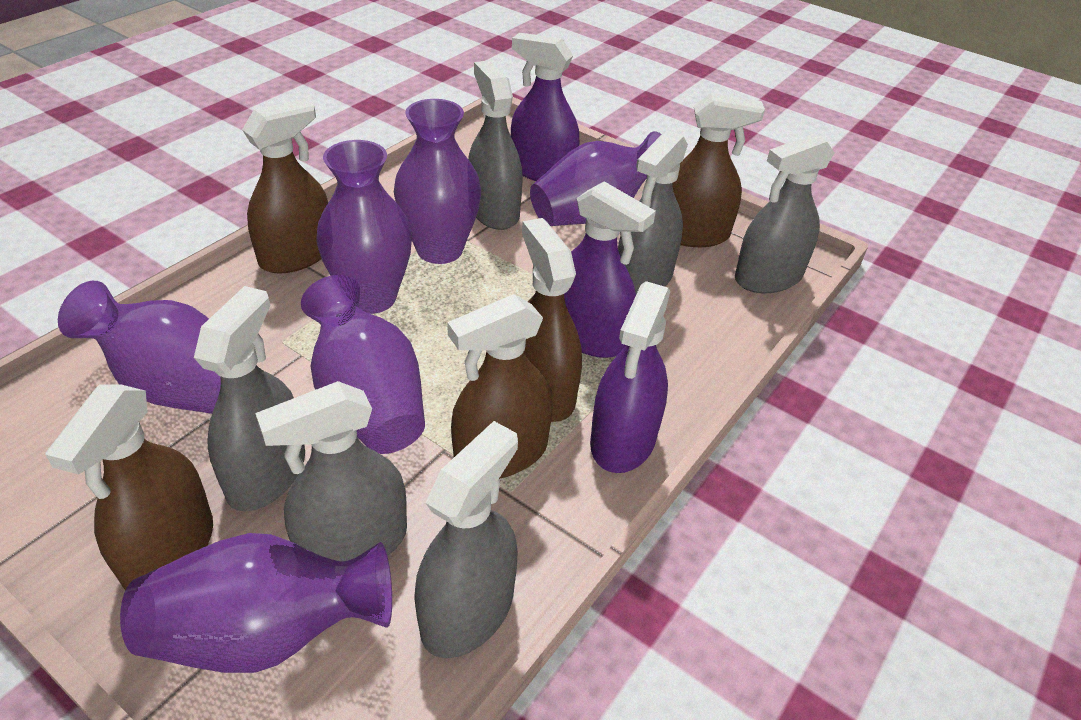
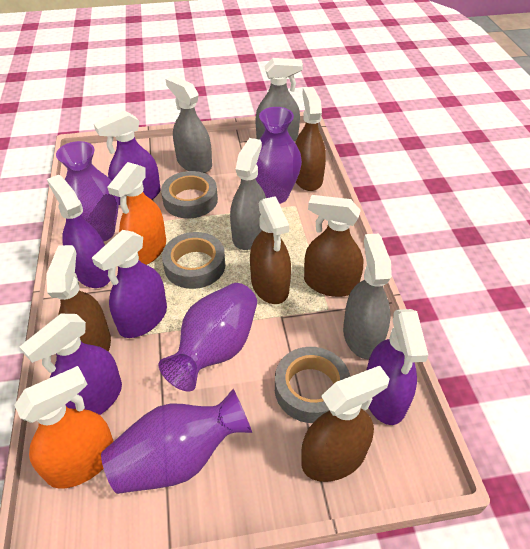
grey spray bottle: [194,286,305,511] [255,381,407,562] [414,421,518,658] [468,60,523,230] [618,131,688,294] [735,133,835,293] = 6 -> [166,76,212,173] [230,138,266,250] [255,58,303,142] [343,233,392,359] = 4
grey tape: none = 0 -> [161,171,218,219] [162,232,225,289] [275,347,350,423] = 3
orange spray bottle: none = 0 -> [15,366,114,489] [107,162,166,265] = 2
purple spray bottle: [511,33,579,181] [564,181,656,358] [590,281,670,473] = 3 -> [20,314,122,415] [47,175,110,288] [92,230,167,338] [94,110,161,205] [367,309,428,425] = 5
purple vase: [58,281,221,414] [120,533,392,673] [301,275,425,454] [316,140,412,314] [394,99,481,264] [530,131,662,226] = 6 -> [56,141,119,242] [101,389,252,494] [158,283,257,392] [255,107,302,204] = 4

